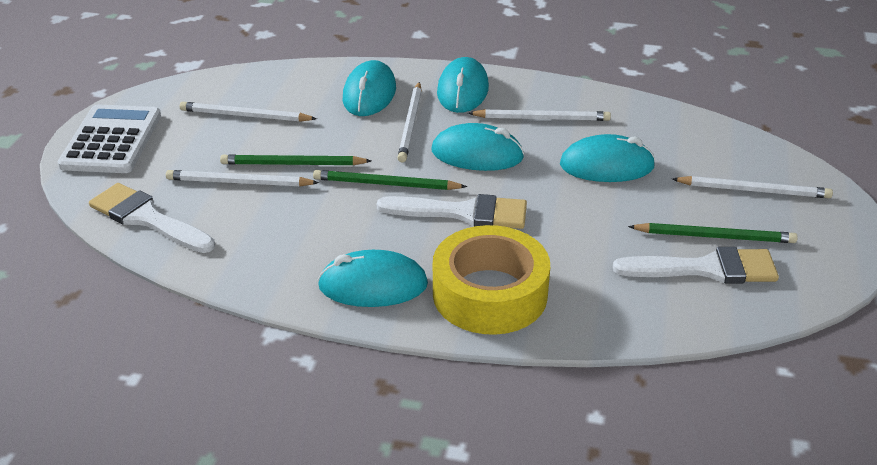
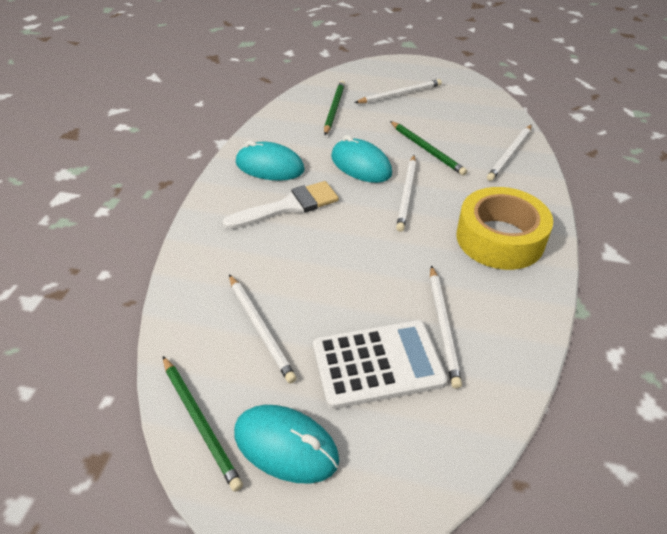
turquoise mouse: [317,250,428,307] [343,60,396,116] [432,123,525,171] [437,57,489,113] [560,134,656,182] = 5 -> [234,405,339,484] [236,140,305,181] [331,135,392,183] = 3
white brush: [89,183,215,253] [377,194,527,229] [613,247,779,283] = 3 -> [222,181,339,229] = 1

